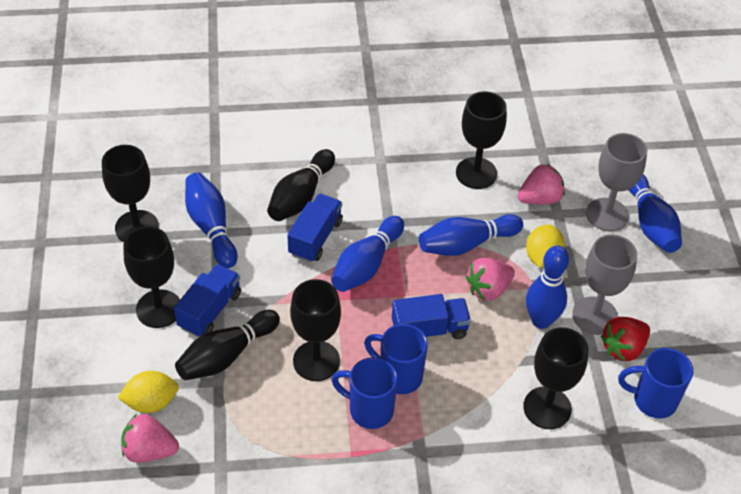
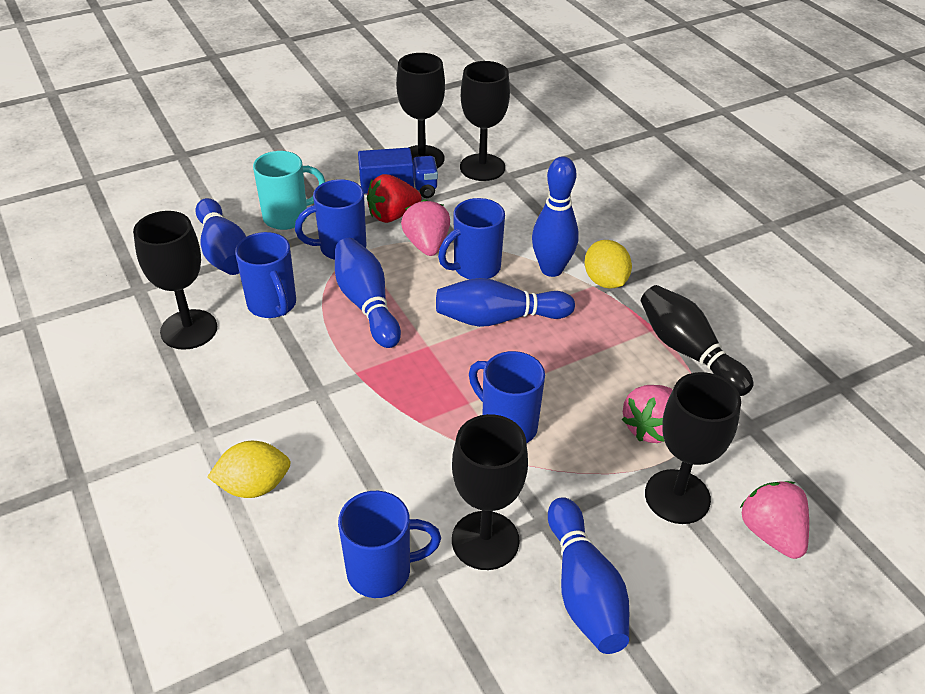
black bowling pin: [175,310,280,380] [267,149,335,221] = 2 -> [641,285,754,396] = 1
blue mug: [331,357,398,429] [364,324,428,394] [618,348,693,419] = 3 -> [235,232,296,318] [295,179,366,260] [338,491,441,598] [438,198,505,279] [469,351,545,443] = 5
blue truck: [174,264,241,337] [287,194,343,262] [392,294,471,339] = 3 -> [358,148,438,198] = 1
grey goblet: [572,234,637,335] [586,133,647,231] = 2 -> none = 0
turquoise mug: none = 0 -> [253,151,325,230] = 1

